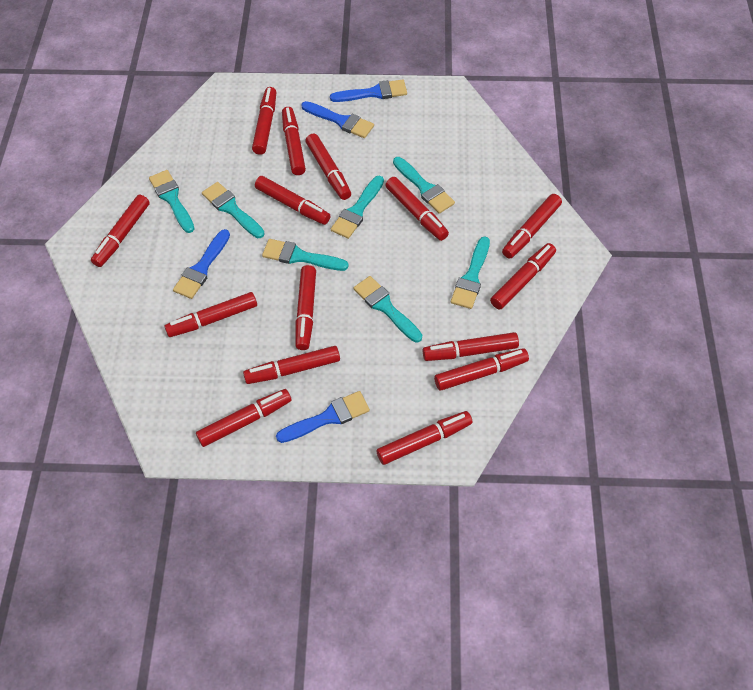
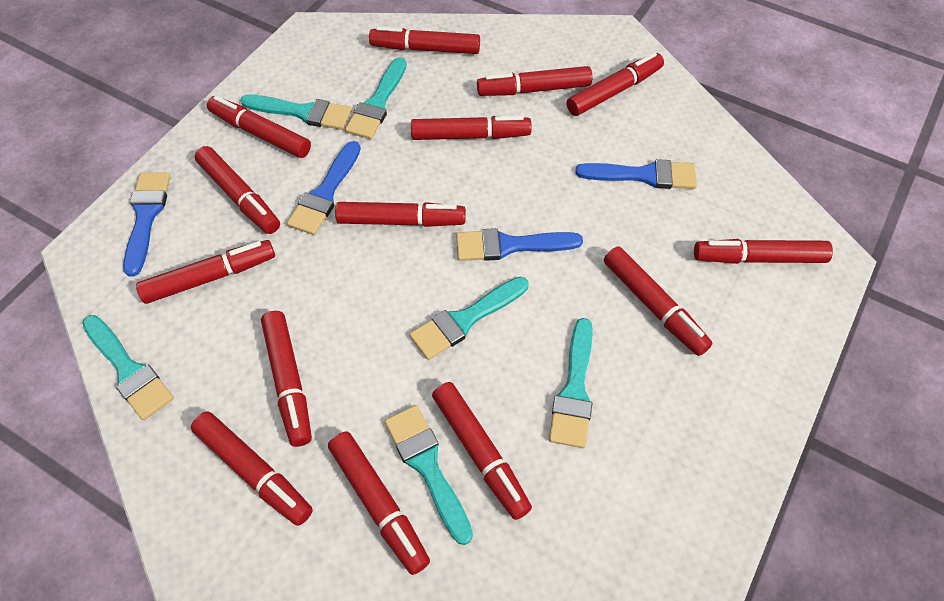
red marker: [91,195,150,267] [164,292,257,337] [196,389,292,447] [243,346,340,384] [252,87,276,155] [255,176,330,225] [282,107,306,175] [295,265,316,350] [306,133,351,200] [376,411,473,465] [386,177,449,241] [423,332,519,361] [434,348,529,391] [490,243,556,310] [502,194,562,259] = 15 -> [136,240,275,304] [191,411,313,526] [195,146,280,234] [207,96,311,158] [261,311,312,447] [328,432,430,575] [335,202,466,227] [369,26,480,54] [411,116,532,140] [432,382,532,520] [477,66,592,96] [567,52,664,116] [604,246,713,356] [694,239,833,264] = 14
turquoise brush: [149,170,194,233] [202,182,265,238] [262,239,349,271] [331,176,384,239] [354,276,422,342] [393,157,455,214] [451,236,490,309] = 7 -> [82,315,174,420] [240,95,352,130] [345,58,407,139] [385,405,473,545] [409,277,529,360] [549,318,593,448] = 6

